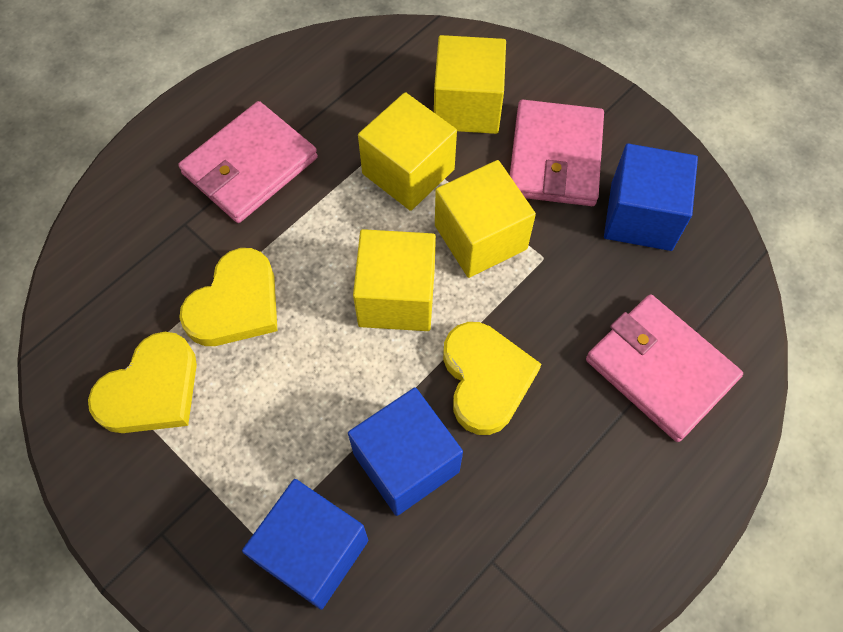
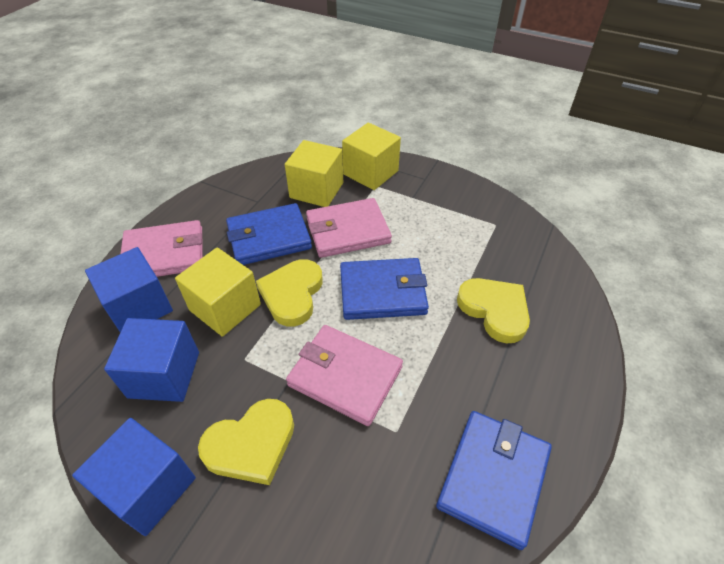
blue wallet: none = 0 -> [226,203,312,265] [340,258,429,320] [436,411,552,550] = 3
yellow cube: [353,229,436,331] [358,92,457,211] [434,35,506,134] [435,160,536,278] = 4 -> [175,247,261,337] [285,140,343,207] [342,123,401,190] = 3

